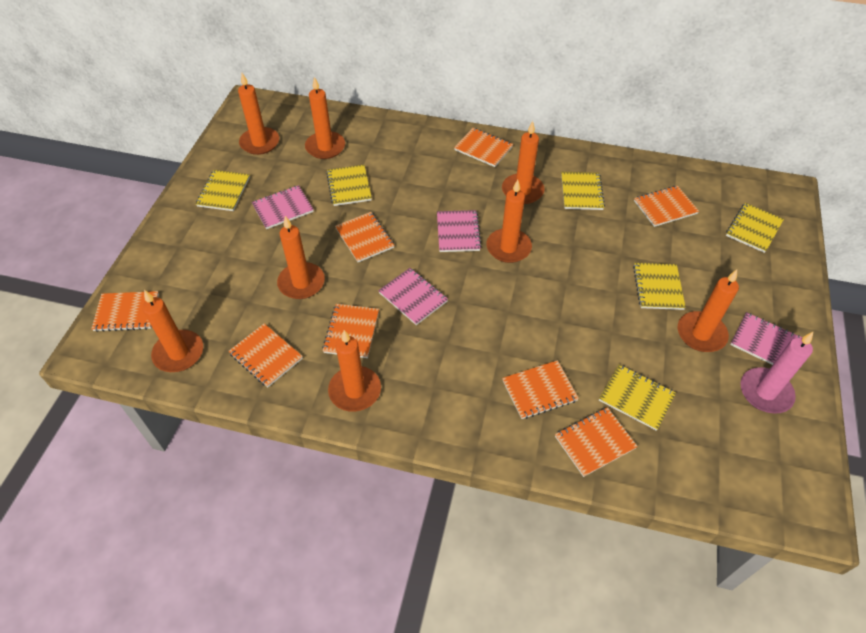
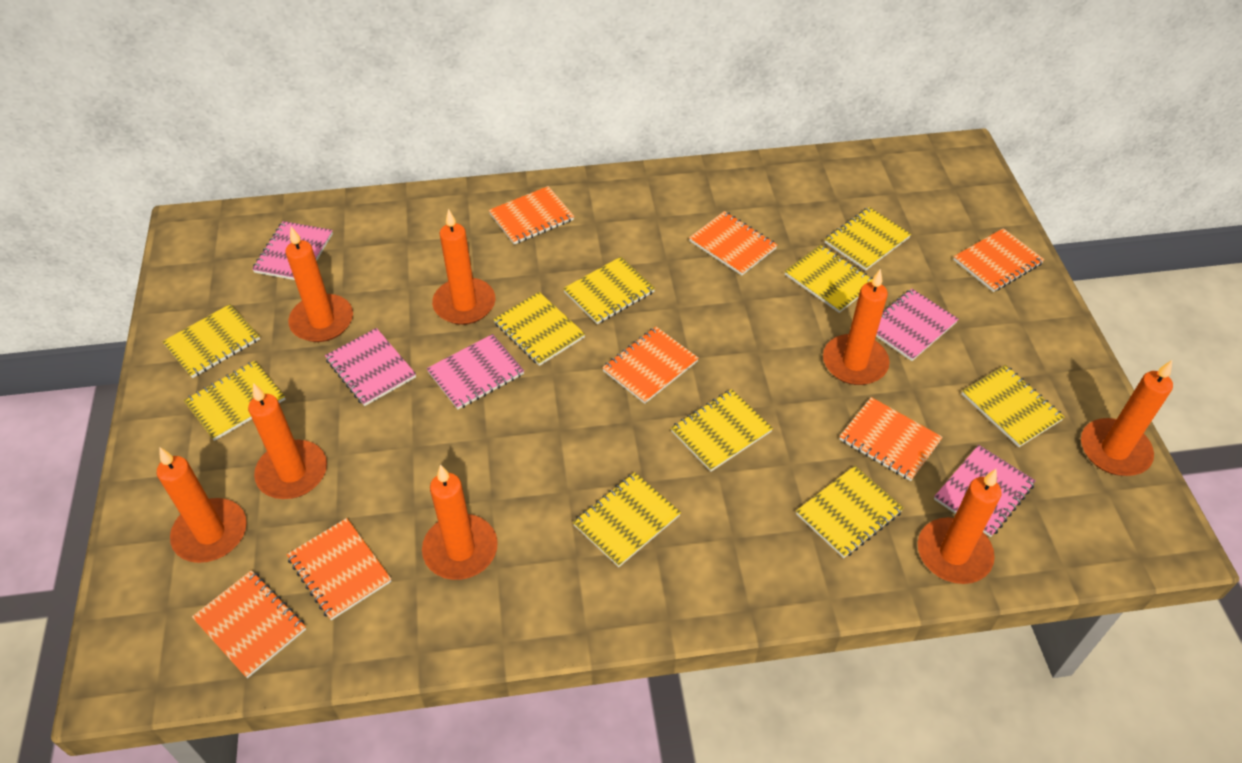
orange notebook: [91,291,159,332] [229,324,303,387] [322,304,379,358] [335,212,395,262] [454,128,513,167] [502,360,579,419] [555,407,638,477] [634,186,699,227] = 8 -> [192,570,306,678] [287,518,391,620] [489,186,574,244] [602,327,699,404] [689,211,777,275] [839,397,943,481] [953,228,1045,292] = 7
pink candle: [740,332,813,414] = 1 -> none = 0
pink notebook: [252,185,314,229] [378,268,448,325] [437,210,482,252] [730,312,802,365] = 4 -> [252,221,333,280] [325,328,416,406] [426,334,524,410] [876,289,959,361] [934,445,1036,537] = 5
yellow notebook: [196,170,250,211] [326,165,372,206] [561,172,605,210] [599,364,676,431] [633,263,686,310] [726,203,784,253] = 6 -> [162,304,260,378] [184,361,285,441] [493,292,585,366] [563,257,655,324] [573,472,681,567] [671,389,773,472] [785,245,873,313] [796,466,904,558] [824,207,911,271] [962,365,1064,447] = 10

